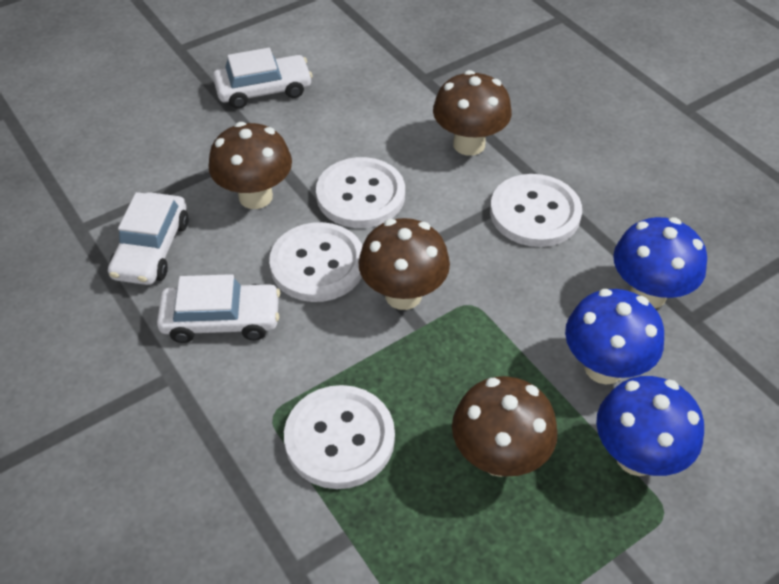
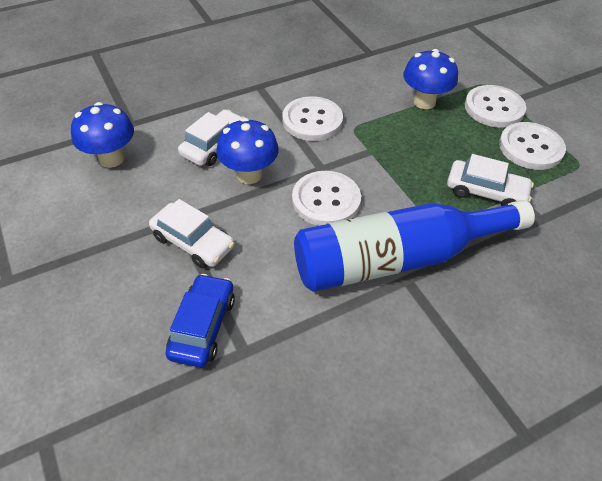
blue bottle: none = 0 -> [294,200,535,292] = 1
blue car: none = 0 -> [165,274,235,368] = 1
brown mushroom: [209,122,292,209] [358,218,450,310] [433,70,512,156] [452,376,558,477] = 4 -> none = 0

